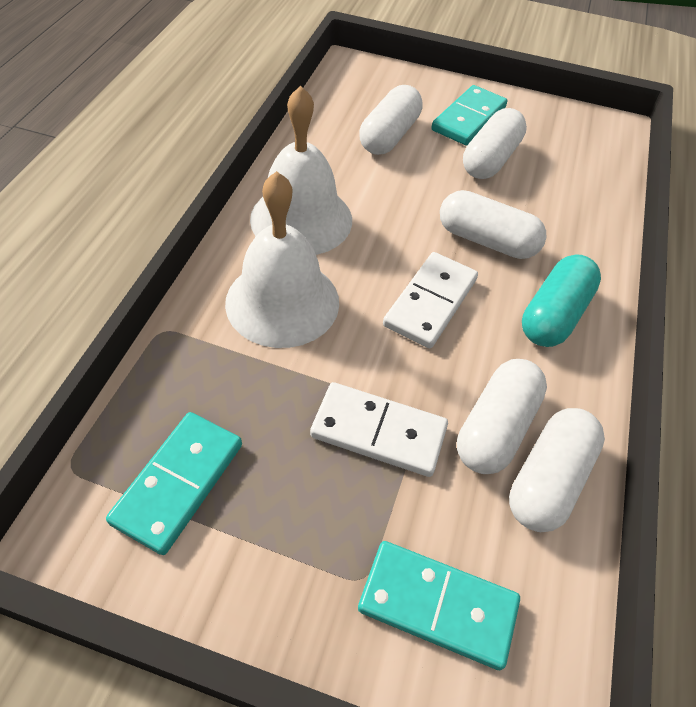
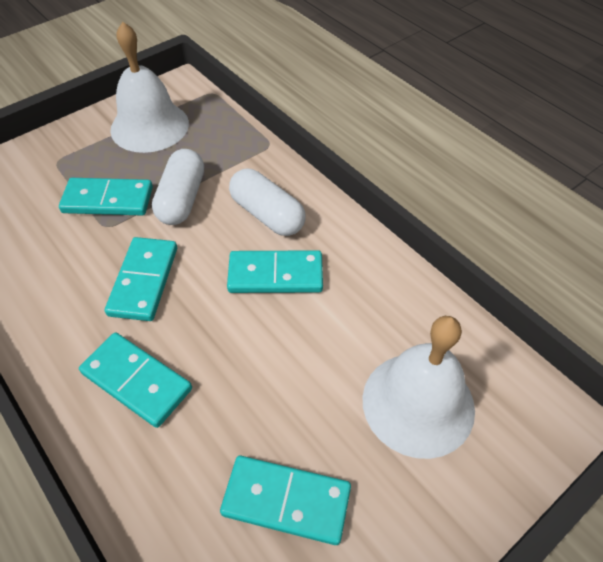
turquoise capsule: [522,254,601,347] = 1 -> none = 0
turquoise domino: [106,412,242,555] [358,541,520,670] [431,85,507,146] = 3 -> [59,178,153,216] [79,332,192,428] [105,237,177,321] [220,456,351,545] [227,250,323,293] = 5
white capsule: [359,85,423,155] [440,190,547,259] [457,359,547,474] [463,108,527,179] [509,408,605,532] = 5 -> [152,149,204,225] [229,169,305,236] = 2
white domino: [310,382,448,477] [383,252,478,349] = 2 -> none = 0

